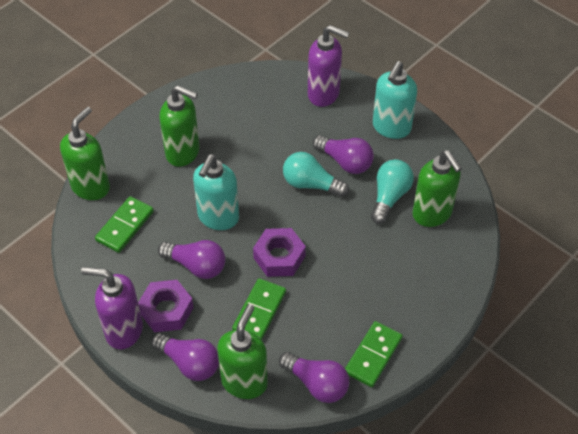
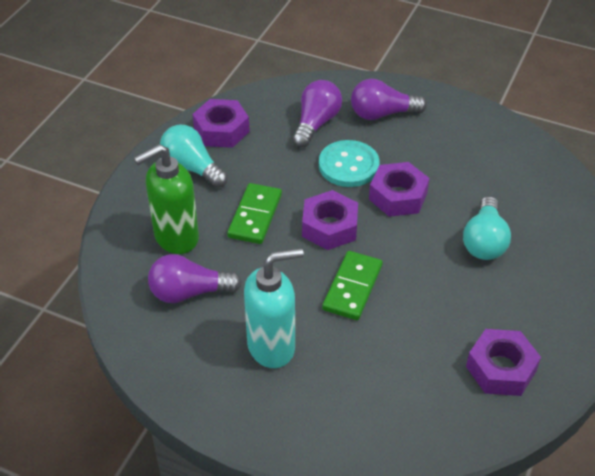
green domino: [95,196,154,253] [232,278,286,340] [345,321,403,387] = 3 -> [227,183,282,244] [322,251,383,320] = 2
green soap dispenser: [60,107,110,200] [160,85,200,167] [217,304,268,399] [412,150,462,227] = 4 -> [134,144,199,254] = 1
purple light bulb: [151,333,219,381] [158,240,226,279] [279,352,349,403] [313,135,374,174] = 4 -> [148,254,242,303] [292,80,342,147] [351,79,427,120] = 3
purple nut: [138,280,194,332] [253,228,306,277] = 2 -> [193,99,250,148] [302,190,358,250] [369,162,429,217] [466,329,541,396] = 4
purple soap dispenser: [81,267,143,349] [308,25,349,107] = 2 -> none = 0
turquoise button: none = 0 -> [319,140,379,187] = 1
turquoise soap dispenser: [193,154,239,230] [373,61,417,139] = 2 -> [244,248,304,368] = 1

